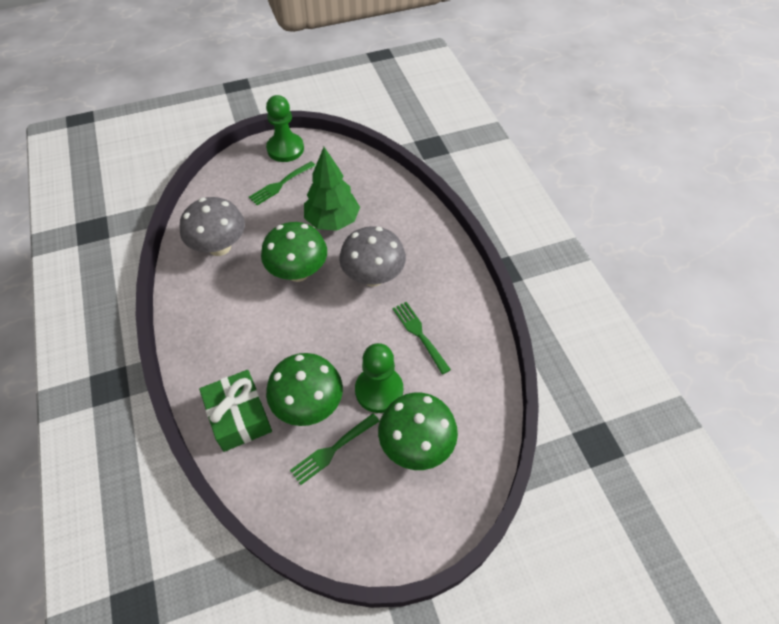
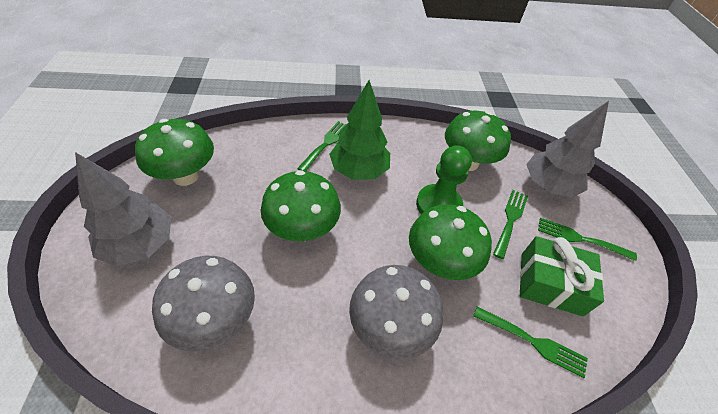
green fork: [249,161,316,205] [290,413,380,485] [393,302,451,374] = 3 -> [297,121,346,171] [473,306,588,378] [493,190,528,259] [538,218,637,261] = 4
green mushroom: [261,222,327,282] [266,353,343,426] [378,393,458,470] = 3 -> [135,119,214,186] [261,170,341,241] [409,204,492,280] [445,111,511,171] = 4
green pawn: [266,95,304,162] [355,343,403,413] = 2 -> [416,146,472,214] = 1
grey tree: none = 0 -> [75,152,172,266] [526,101,609,197] = 2

